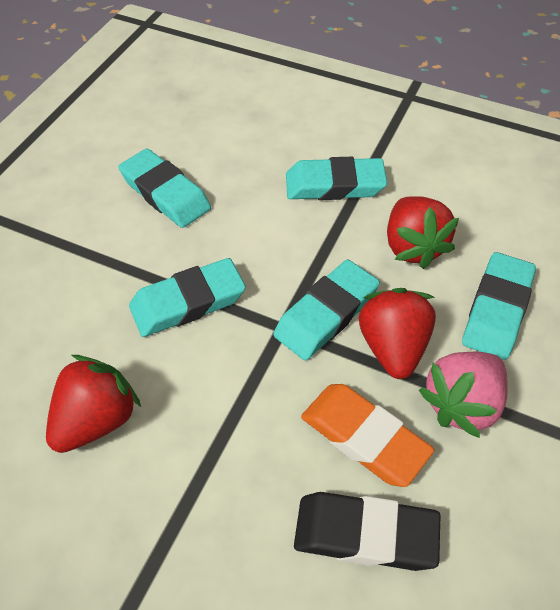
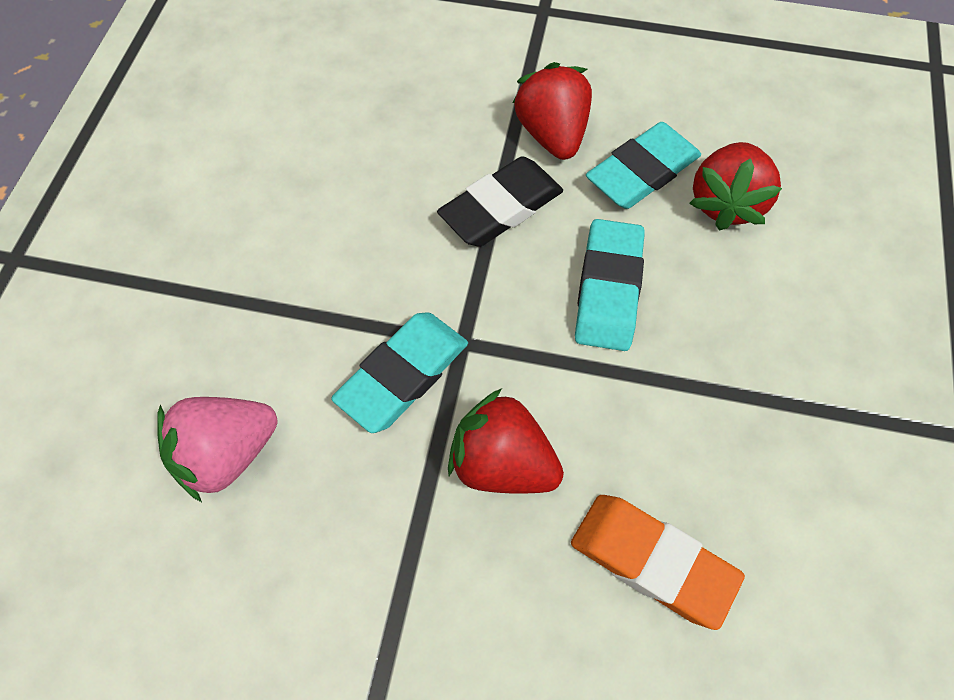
turquoise eraser: [118,149,211,228] [129,258,246,337] [273,260,380,361] [286,157,387,200] [462,252,536,360] = 5 -> [331,312,468,433] [575,219,645,351] [586,122,701,209] = 3

